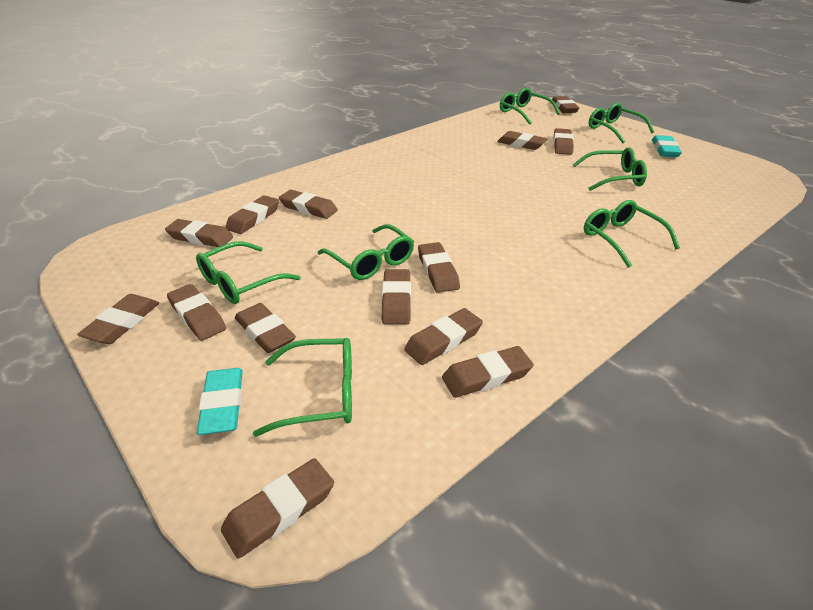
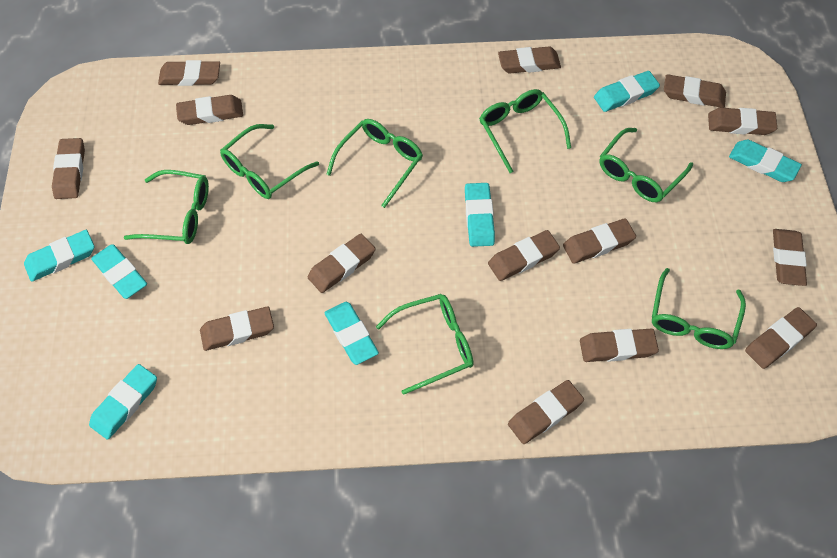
turquoise eraser: [197,368,243,435] [652,135,682,157] = 2 -> [24,230,95,282] [89,364,157,440] [91,244,147,299] [324,302,379,365] [465,183,495,247] [594,71,660,112] [729,140,802,182] = 7

